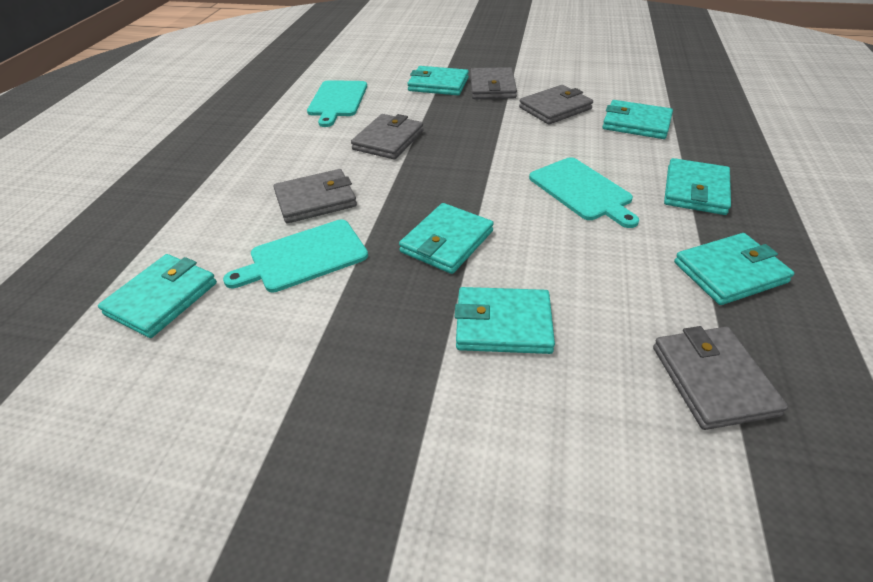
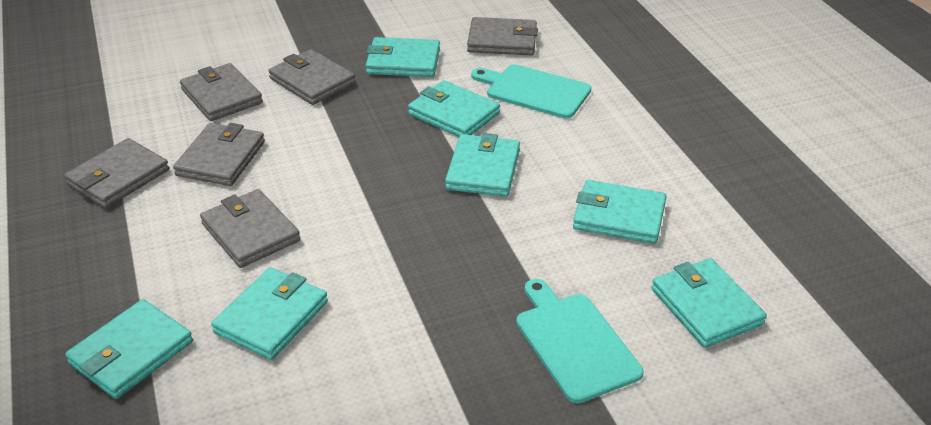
grey wallet: [274,169,357,223] [351,114,424,159] [470,67,517,99] [519,85,593,124] [653,326,788,430] = 5 -> [64,138,169,208] [173,123,265,186] [180,63,263,121] [200,189,300,268] [269,49,356,105] [467,17,538,55] = 6
turquoise cutting board: [223,220,368,293] [307,80,367,127] [529,157,639,228] = 3 -> [471,64,592,119] [516,279,644,403] = 2

